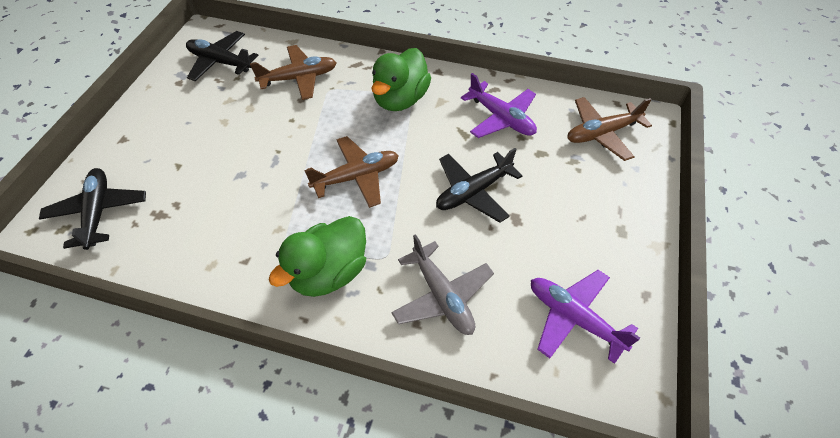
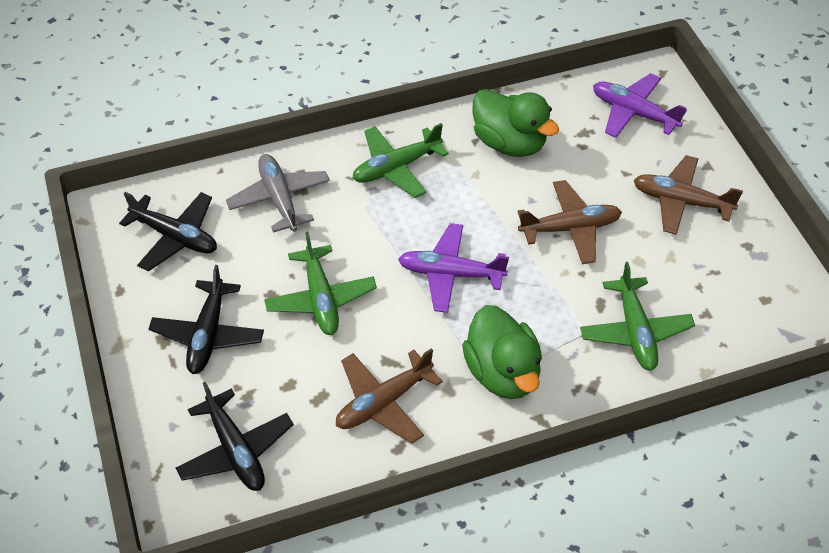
green plane: none = 0 -> [264,232,377,335] [352,123,449,198] [580,262,695,371] = 3

